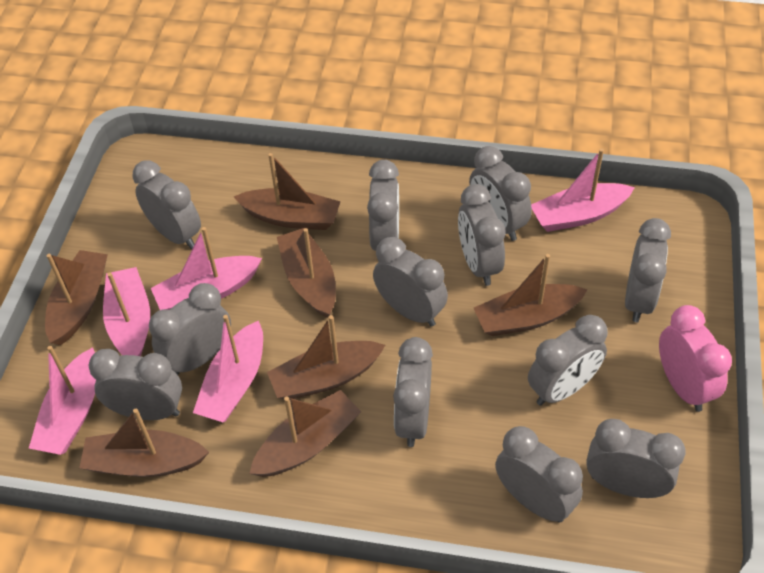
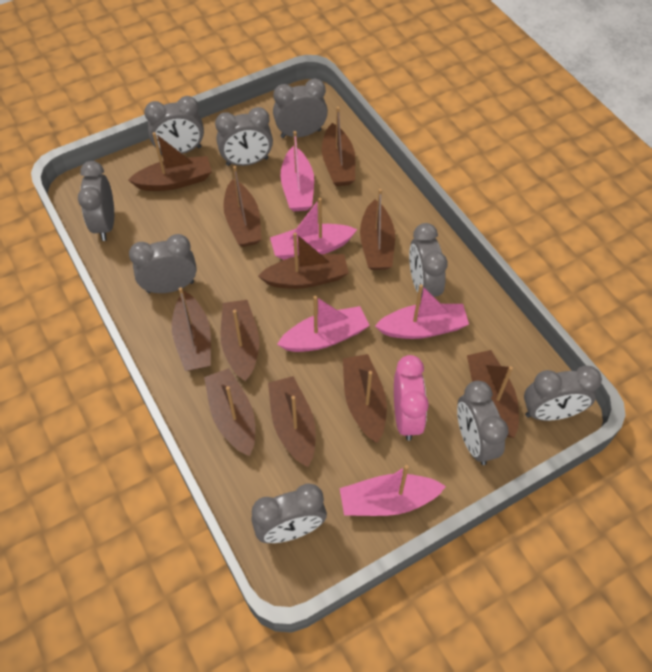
brown boat: [45,250,108,345] [79,409,209,477] [234,153,340,230] [249,390,361,477] [267,315,385,400] [277,228,336,318] [474,254,587,336] = 7 -> [128,132,212,191] [172,287,211,371] [204,368,255,456] [220,300,259,382] [223,166,262,247] [258,232,349,289] [268,376,316,467] [322,107,355,187] [343,354,387,443] [360,189,395,270] [467,350,519,438] = 11
grey clock: [88,349,182,420] [133,160,201,249] [149,283,231,375] [367,160,399,251] [373,237,448,327] [393,337,433,447] [458,184,506,286] [469,146,532,241] [495,426,583,523] [528,315,608,406] [586,419,685,498] [625,218,671,322] = 12 -> [78,161,114,241] [129,234,197,293] [144,96,204,155] [215,107,273,166] [251,483,327,543] [273,78,328,138] [409,223,448,297] [457,381,508,465] [524,366,602,421] = 9

